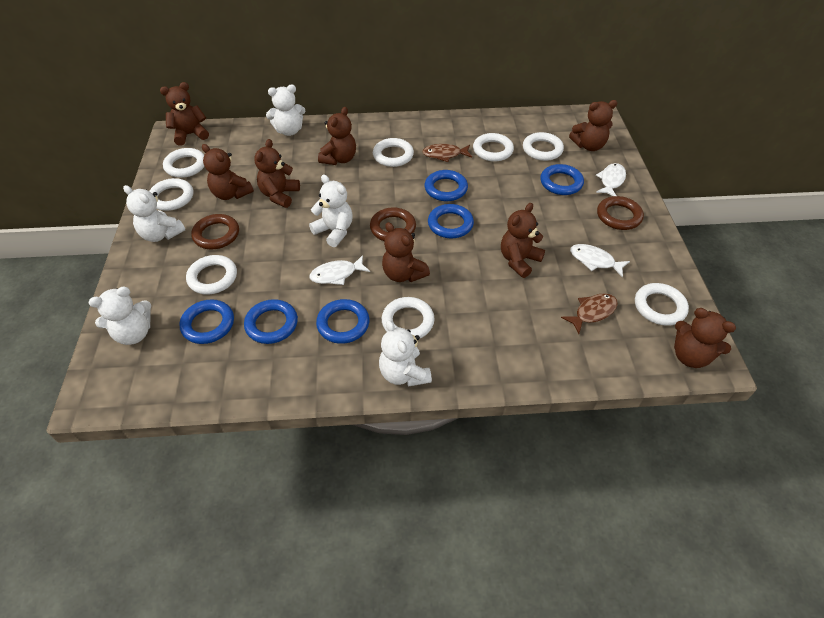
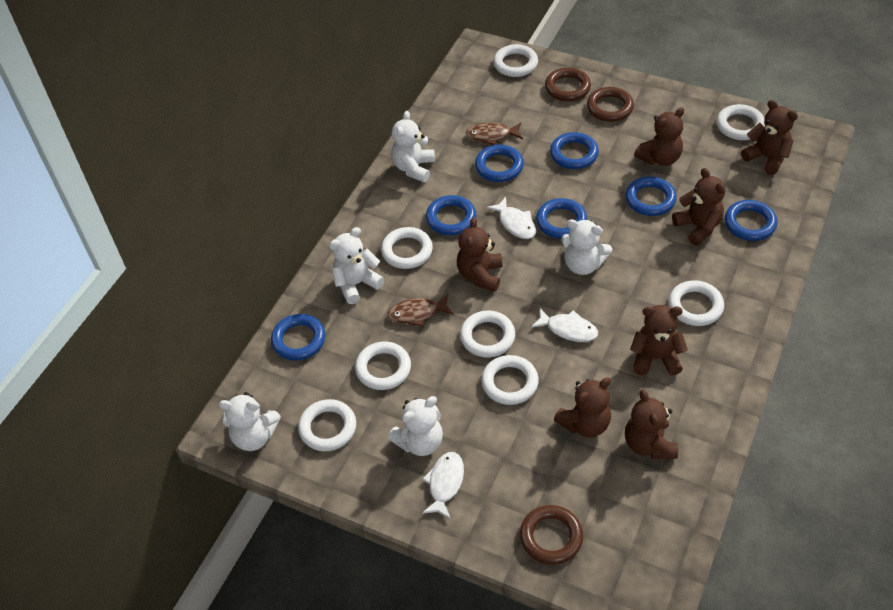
blue ring: [179,299,234,344] [244,299,298,344] [316,299,369,344] [425,170,468,201] [428,204,474,238] [540,164,584,195] = 6 -> [271,314,325,361] [426,195,476,235] [475,145,524,182] [536,198,587,239] [550,132,599,169] [626,176,677,216] [725,200,778,241] = 7
brown teddy bear: [160,82,209,146] [202,144,254,200] [254,139,300,208] [318,107,356,165] [382,222,430,282] [501,203,545,278] [569,100,617,151] [674,308,736,368] = 8 -> [457,217,503,291] [554,377,611,438] [625,389,678,459] [630,305,688,376] [634,107,684,166] [672,168,725,245] [741,100,798,175] = 7

